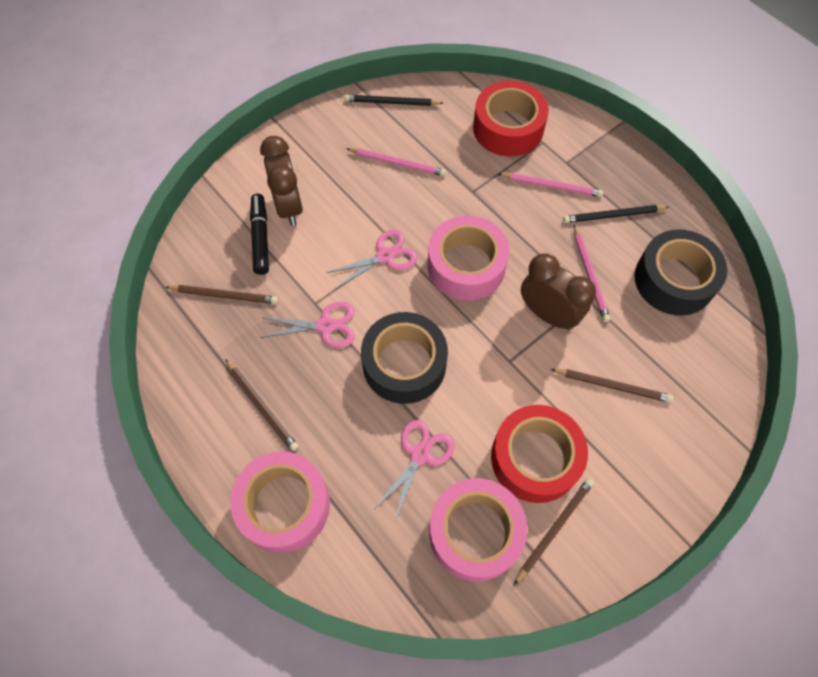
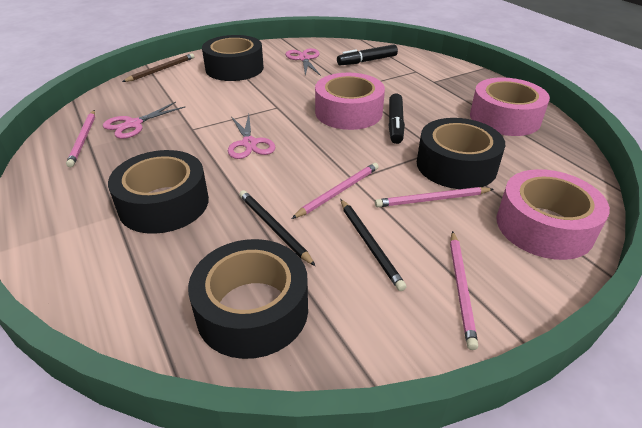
black marker: [250,194,269,275] = 1 -> [337,45,398,66] [388,93,405,144] = 2
black tape: [361,312,448,404] [634,229,727,316] = 2 -> [108,150,209,234] [188,239,308,359] [202,35,264,81] [417,118,505,189] = 4
brown clock: [260,136,303,226] [521,253,596,330] = 2 -> none = 0
brown pencil: [166,285,278,304] [225,359,299,451] [514,478,594,585] [551,369,673,403] = 4 -> [122,53,194,82] = 1
pink pencil: [346,148,446,176] [498,173,604,197] [574,225,610,322] = 3 -> [66,110,95,167] [292,163,379,219] [375,187,493,207] [450,231,478,350] = 4
red tape: [473,81,549,157] [491,405,588,503] = 2 -> none = 0

